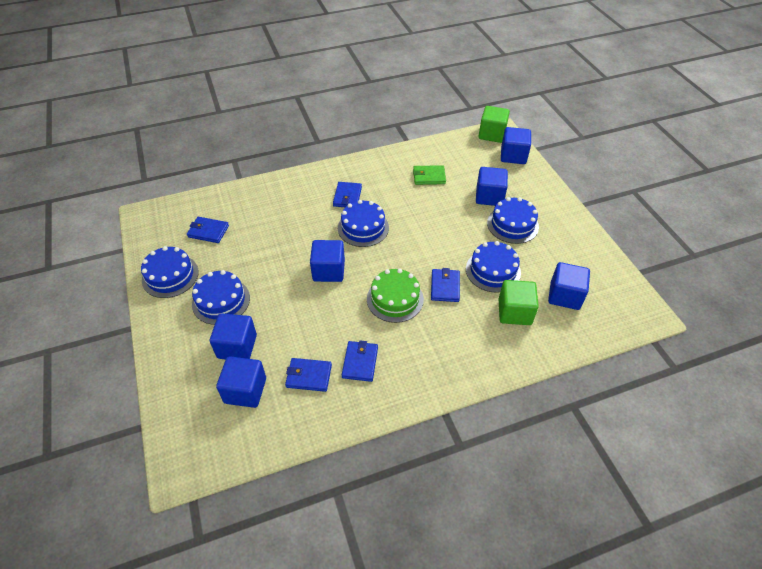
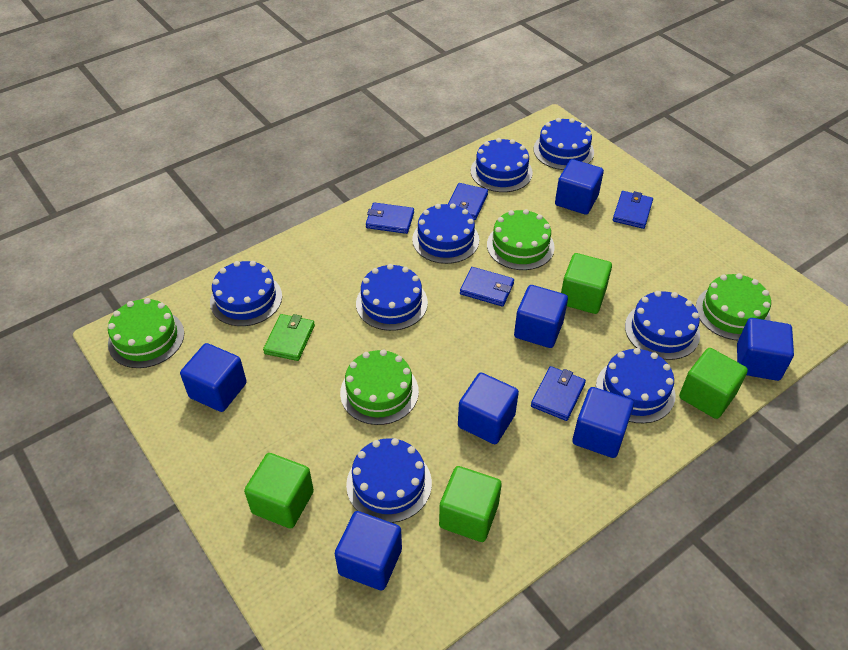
blue cake: [141,246,199,298] [192,270,250,325] [338,200,389,247] [466,241,521,293] [487,197,539,244] = 5 -> [210,261,282,326] [346,438,432,523] [356,264,428,331] [412,203,479,264] [471,138,533,192] [534,118,594,170] [596,348,676,423] [625,291,700,360] = 8
blue cube: [210,313,257,359] [216,356,266,408] [310,240,345,282] [476,167,508,206] [501,127,531,164] [548,262,590,310] = 6 -> [180,343,247,412] [335,511,402,591] [458,373,519,444] [514,285,568,348] [555,159,604,215] [572,387,634,458] [737,318,794,381] = 7
green cake: [367,269,424,323] = 1 -> [108,298,184,368] [340,349,419,425] [487,209,555,270] [696,273,771,340] = 4
green cube: [479,106,510,143] [499,280,539,325] = 2 -> [244,453,314,529] [439,466,502,542] [561,253,612,314] [679,348,748,419] = 4

